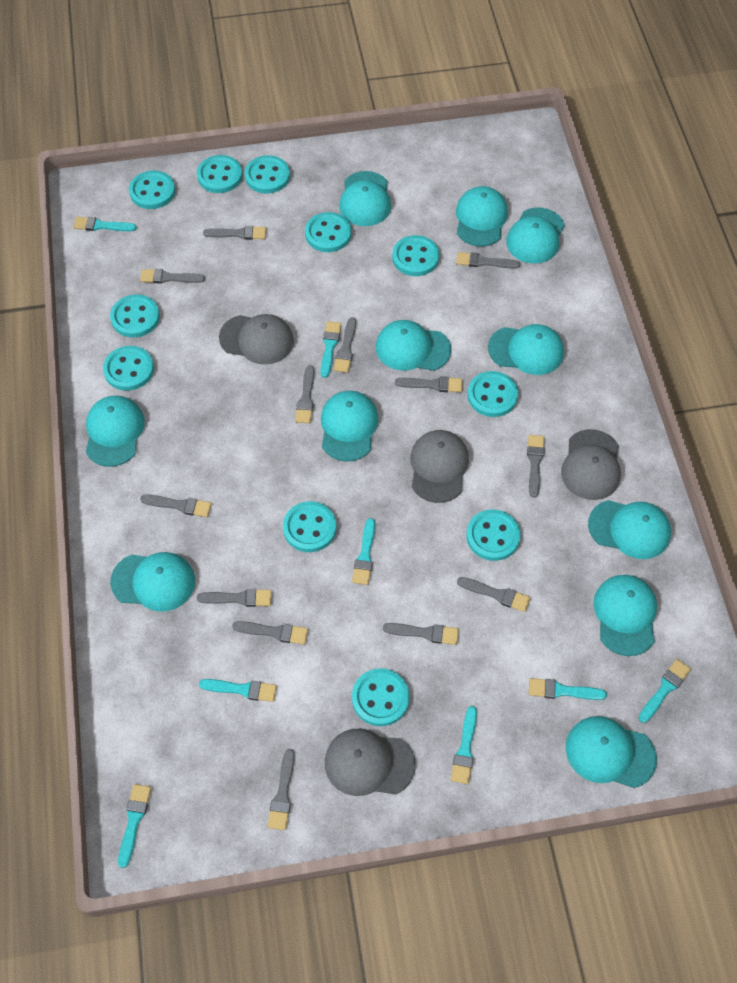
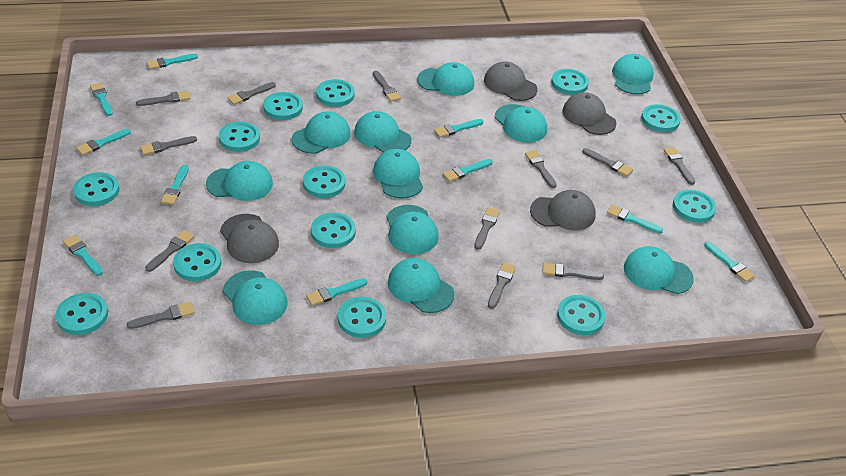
grey brush: [140,269,205,284] [140,494,212,517] [197,589,272,607] [203,226,266,240] [232,621,308,645] [268,749,295,830] [295,365,314,423] [333,317,356,373] [383,623,459,645] [395,376,462,392] [456,252,520,269] [457,577,530,612] [527,435,544,498] = 13 -> [127,302,195,329] [136,91,191,106] [140,136,197,155] [145,230,195,272] [228,82,276,105] [373,71,401,102] [474,207,500,250] [488,262,516,309] [525,150,557,188] [542,263,604,280] [582,148,633,176] [664,147,695,185] = 12
turquoise brush: [73,217,137,231] [118,784,151,868] [199,679,277,702] [320,321,341,378] [352,518,375,585] [451,706,477,784] [529,678,607,700] [639,659,691,723] = 8 -> [63,235,103,276] [76,129,131,155] [90,83,113,116] [146,54,198,69] [161,165,189,205] [306,278,367,306] [434,119,483,138] [443,159,492,182] [607,205,663,233] [704,241,755,282] = 10
turquoise button: [103,346,154,391] [110,294,160,338] [129,171,175,209] [197,155,242,193] [245,155,290,194] [283,501,337,552] [305,212,351,252] [352,668,409,726] [392,235,439,276] [466,509,521,561] [467,371,518,417] = 11 -> [56,293,108,335] [73,172,120,206] [173,243,221,281] [219,122,260,152] [263,92,303,120] [303,165,345,198] [311,213,356,248] [316,79,355,107] [338,297,386,338] [551,69,589,95] [557,295,606,335] [641,104,681,132] [673,190,716,223] = 13

